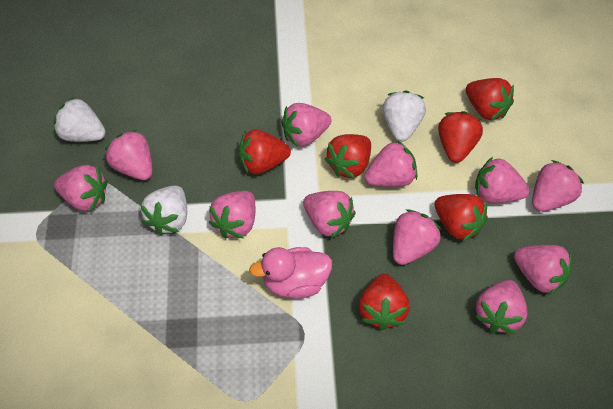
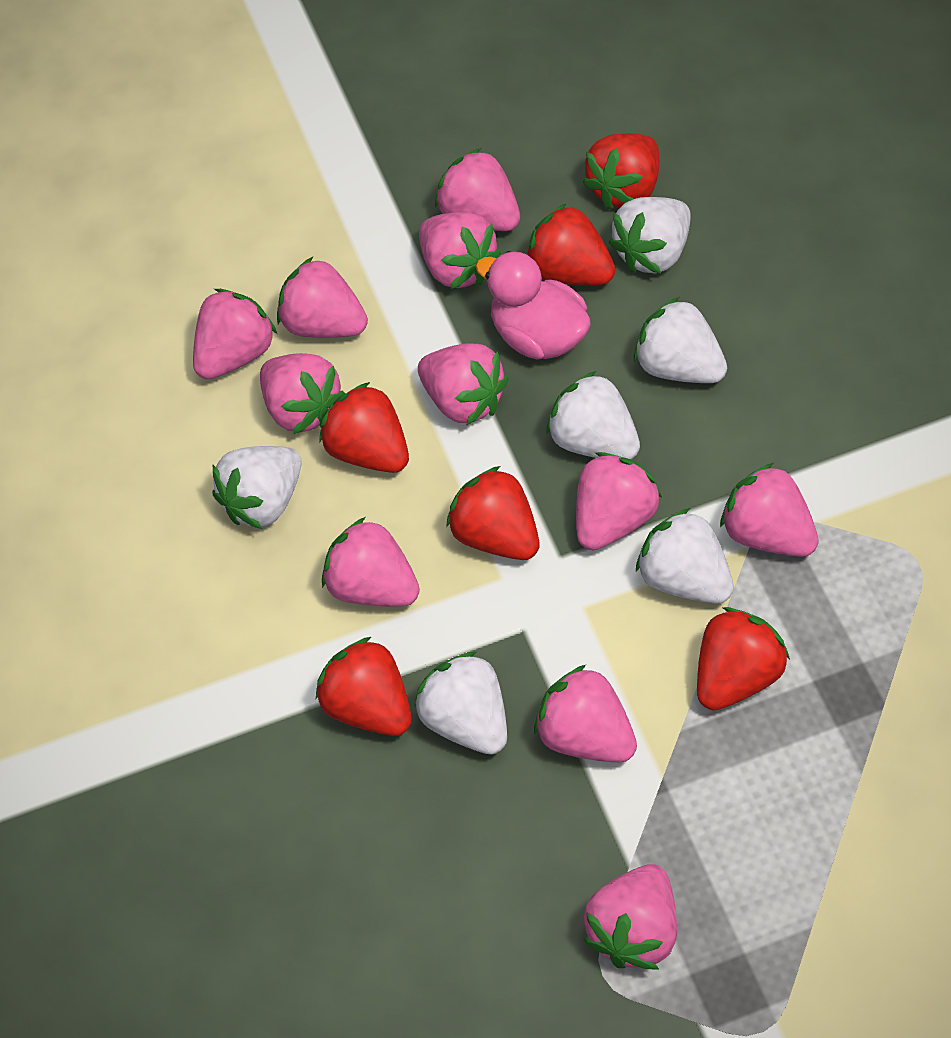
white strawberry: [54,97,106,142] [140,185,187,235] [382,91,426,142] = 3 -> [212,446,302,529] [414,652,507,755] [546,371,640,459] [608,197,691,273] [634,297,727,383] [636,508,734,604] = 6

